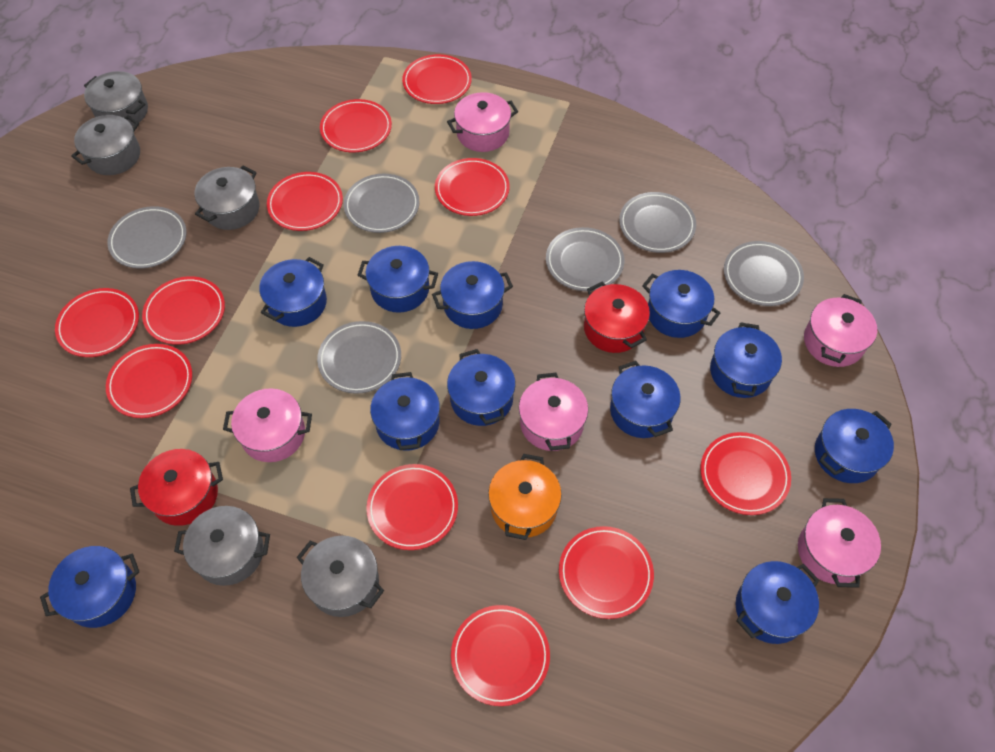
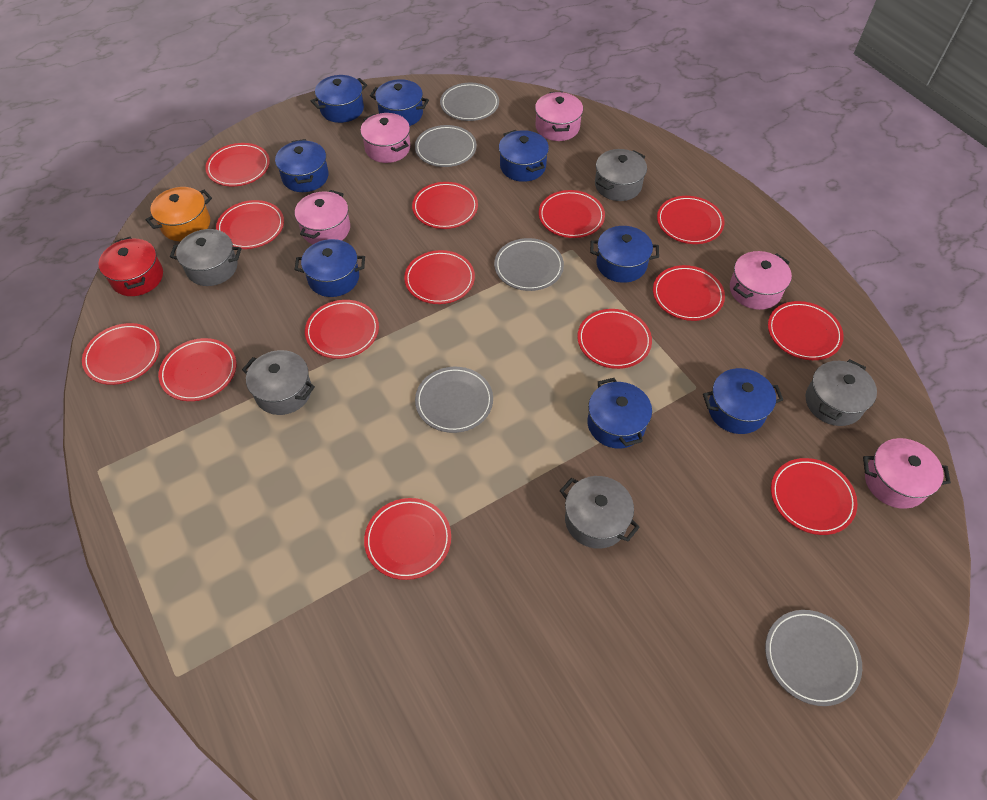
blue pot: [40,546,139,628] [259,257,327,327] [358,246,438,313] [370,372,440,451] [432,261,513,329] [447,349,516,426] [610,361,681,438] [642,270,720,338] [710,322,782,398] [735,561,819,644] [815,409,894,483] = 11 -> [275,139,329,192] [294,239,365,297] [311,75,367,123] [370,79,429,126] [499,130,549,182] [587,378,652,448] [590,226,659,283] [703,368,783,434] = 8
grey plate: [107,206,186,268] [317,321,401,394] [344,174,419,233] [546,227,624,291] [619,192,696,253] [724,241,804,306] = 6 -> [415,125,477,167] [415,367,493,433] [440,83,499,121] [494,238,564,291] [765,610,862,706] = 5
red plate: [55,288,139,357] [106,344,192,418] [142,276,225,345] [267,172,343,231] [320,99,392,152] [366,464,458,550] [402,54,472,104] [435,158,510,216] [451,605,550,706] [559,526,654,619] [700,432,791,515] = 11 -> [82,323,160,385] [158,338,236,401] [205,143,270,186] [216,200,284,249] [305,300,379,359] [364,498,451,580] [404,250,475,304] [412,182,478,229] [539,190,605,238] [578,309,652,369] [653,265,725,321] [657,196,724,244] [768,301,844,360] [771,458,857,535] = 14
red pot: [130,449,223,526] [584,281,650,353] = 2 -> [98,237,163,296] = 1

